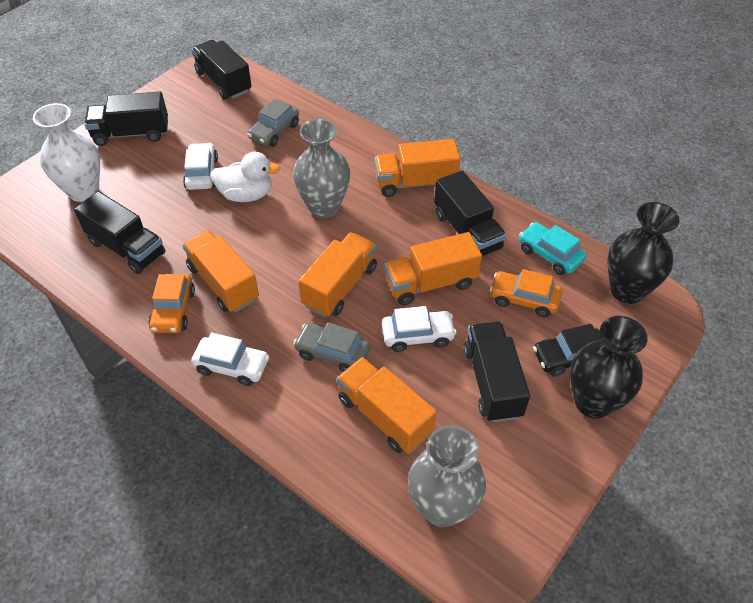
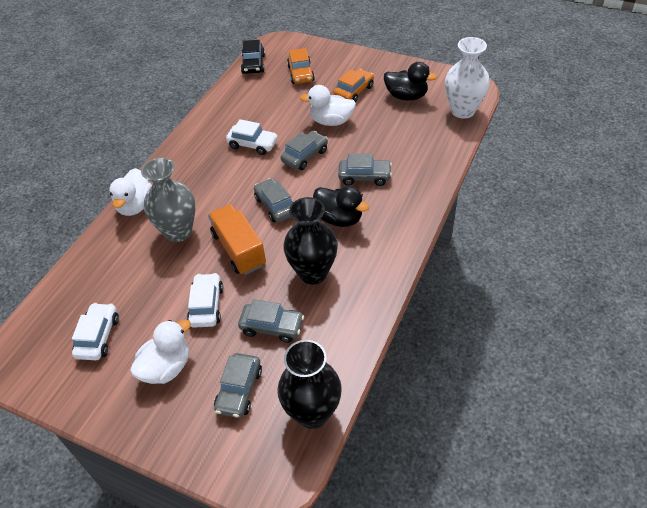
black duck: none = 0 -> [313,186,369,227] [384,62,437,101] = 2
black truck: [74,191,165,274] [84,92,168,146] [192,40,252,100] [434,171,506,256] [463,322,530,422] = 5 -> none = 0
grey car: [247,99,299,147] [293,322,370,372] = 2 -> [214,353,262,418] [238,299,304,343] [254,178,293,223] [280,131,328,170] [338,153,392,186] = 5
grey vase: [293,119,350,218] [408,425,486,527] = 2 -> [141,158,196,242] = 1
orange truck: [182,230,259,312] [298,232,377,317] [337,357,437,454] [374,139,461,197] [384,232,482,305] = 5 -> [208,204,266,275] = 1
turquoise car: [519,222,586,275] = 1 -> none = 0
white duck: [210,152,281,202] = 1 -> [109,168,152,216] [130,319,191,384] [300,85,356,126] = 3

